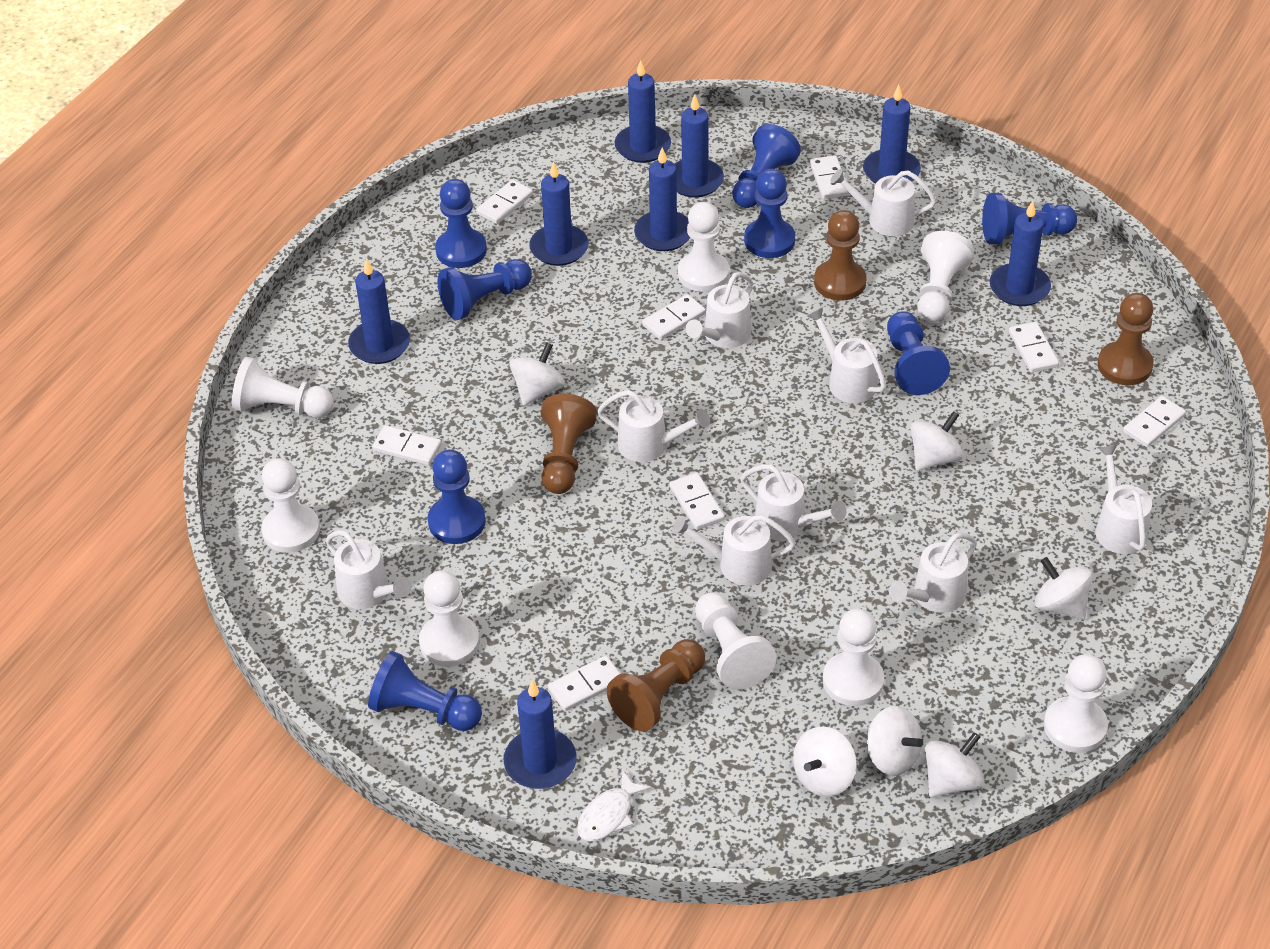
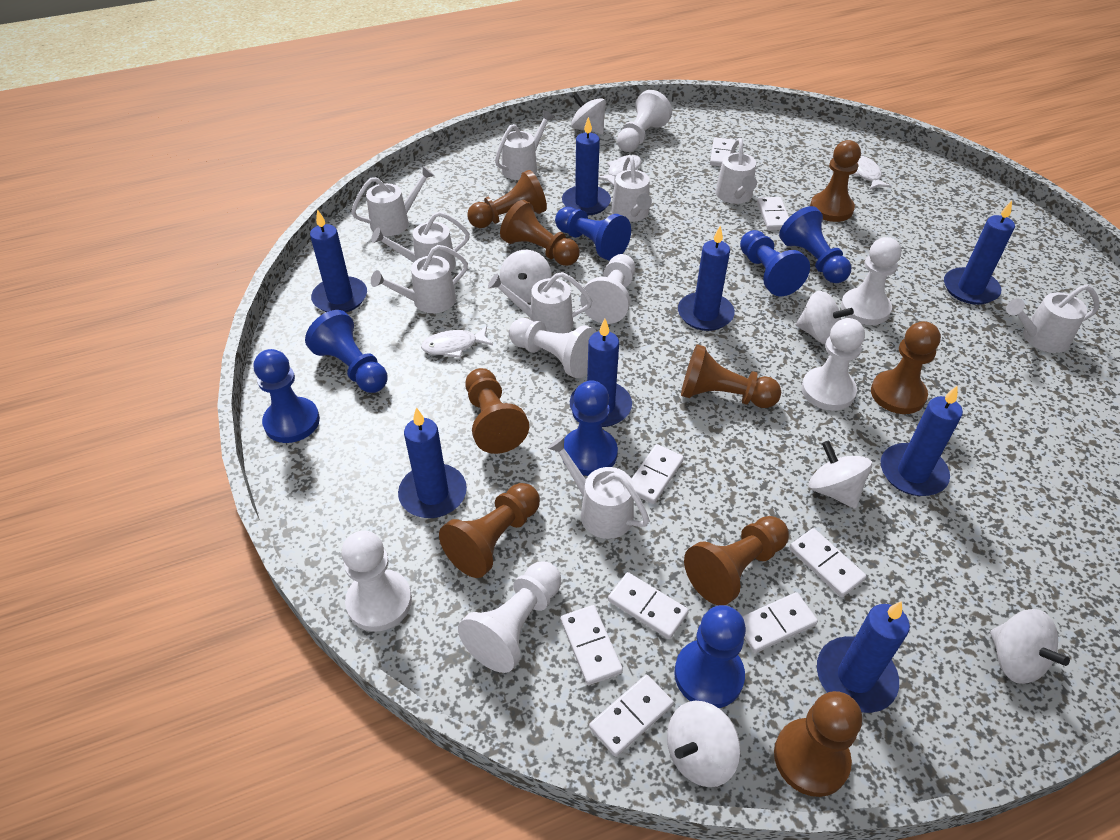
blue pawn: [368,651,482,731] [428,449,486,544] [435,179,487,268] [437,259,532,320] [732,124,801,208] [744,169,795,258] [887,311,950,395] [982,193,1077,245] = 8 -> [254,349,320,443] [305,310,387,393] [555,207,631,261] [564,380,618,476] [674,605,746,708] [740,230,810,296] [779,206,851,283] = 7
brown pawn: [541,394,597,494] [607,639,705,731] [814,210,866,301] [1098,293,1154,385] = 4 -> [439,483,540,578] [465,368,529,454] [467,170,547,228] [500,200,580,266] [681,344,781,408] [684,516,789,605] [774,691,862,797] [810,140,861,222] [871,321,941,414] = 9
white fish: [577,771,651,841] = 1 -> [421,326,493,358] [598,155,641,186] [851,156,892,190] = 3
white pawn: [232,357,334,418] [262,458,320,553] [419,570,480,667] [678,202,729,292] [695,593,777,690] [823,608,884,706] [917,231,974,322] [1044,654,1108,753] = 8 -> [341,531,412,632] [458,561,561,673] [509,318,597,378] [580,254,635,324] [617,90,672,152] [801,318,865,411] [841,237,901,325] = 7

